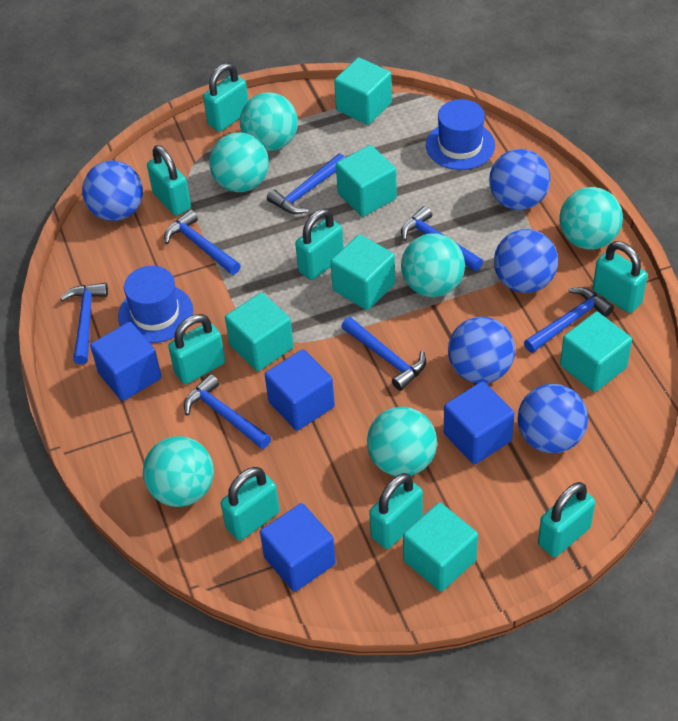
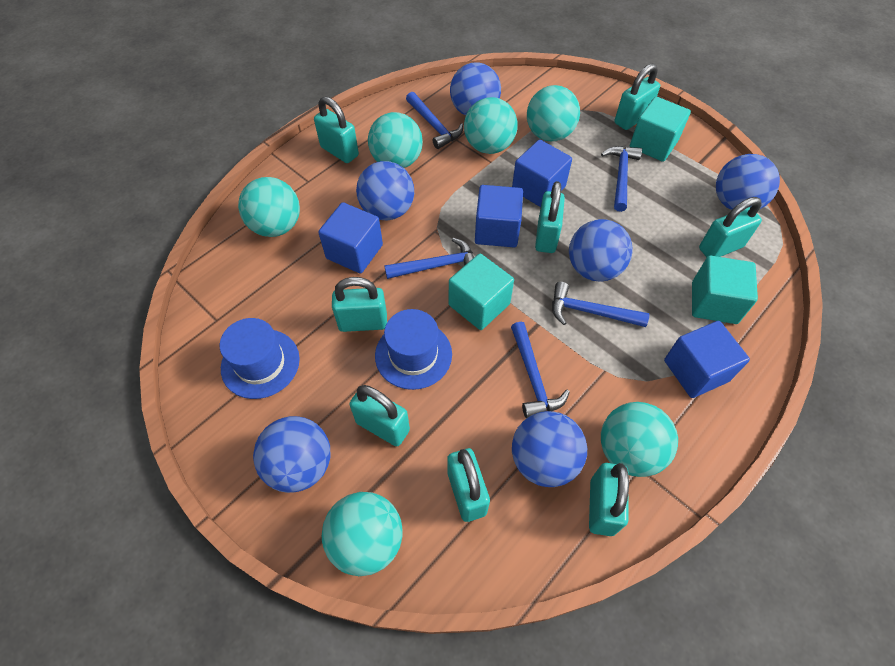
blue ball: [82,161,143,221] [448,317,515,383] [489,149,550,210] [494,229,558,293] [517,384,588,453] = 5 -> [253,416,331,493] [356,161,414,220] [450,62,501,116] [512,411,587,487] [569,219,632,281] [716,154,780,210] = 6
blue hammer: [60,283,108,364] [164,210,241,275] [184,374,271,449] [267,154,345,214] [341,317,426,391] [401,206,483,271] [524,287,614,353] = 7 -> [384,238,474,279] [406,92,463,149] [511,322,570,418] [552,282,649,327] [601,146,642,212] = 5
turquoise cube: [225,293,294,371] [331,234,395,310] [334,57,392,125] [336,145,397,217] [403,502,478,592] [560,312,632,392] = 6 -> [449,254,514,330] [630,97,691,162] [692,256,758,324] = 3

